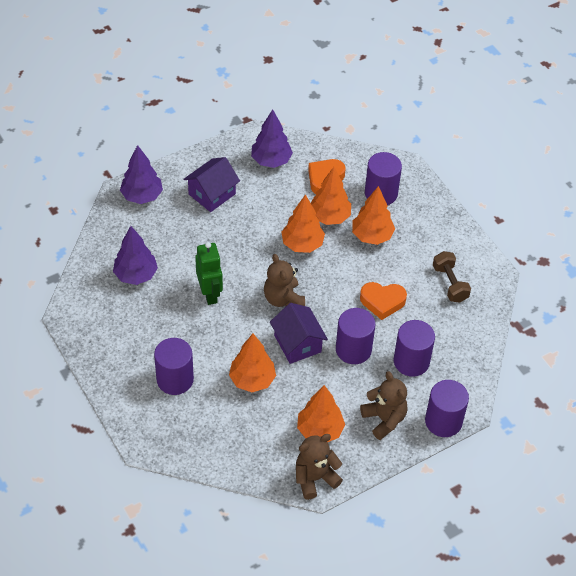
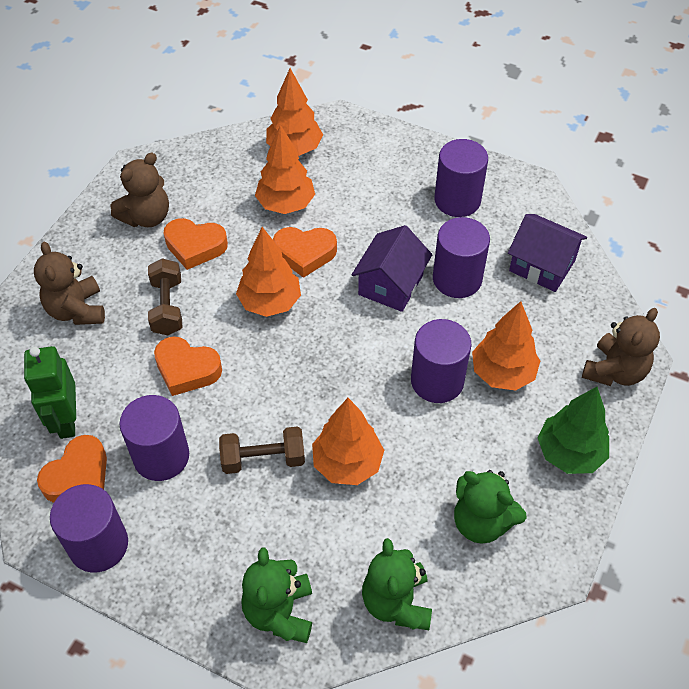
brown dumbbell: [433,251,471,303] = 1 -> [148,258,182,335] [219,426,305,474] = 2
green teddy bear: none = 0 -> [241,548,312,643] [362,538,432,630] [454,470,527,543] = 3
green tree: none = 0 -> [538,387,609,474] = 1
orange heart: [308,159,345,194] [360,282,407,320] = 2 -> [37,435,107,503] [154,336,222,396] [164,218,228,270] [273,227,337,278] = 4
purple tree: [113,226,158,285] [120,145,163,204] [251,109,293,168] = 3 -> none = 0

